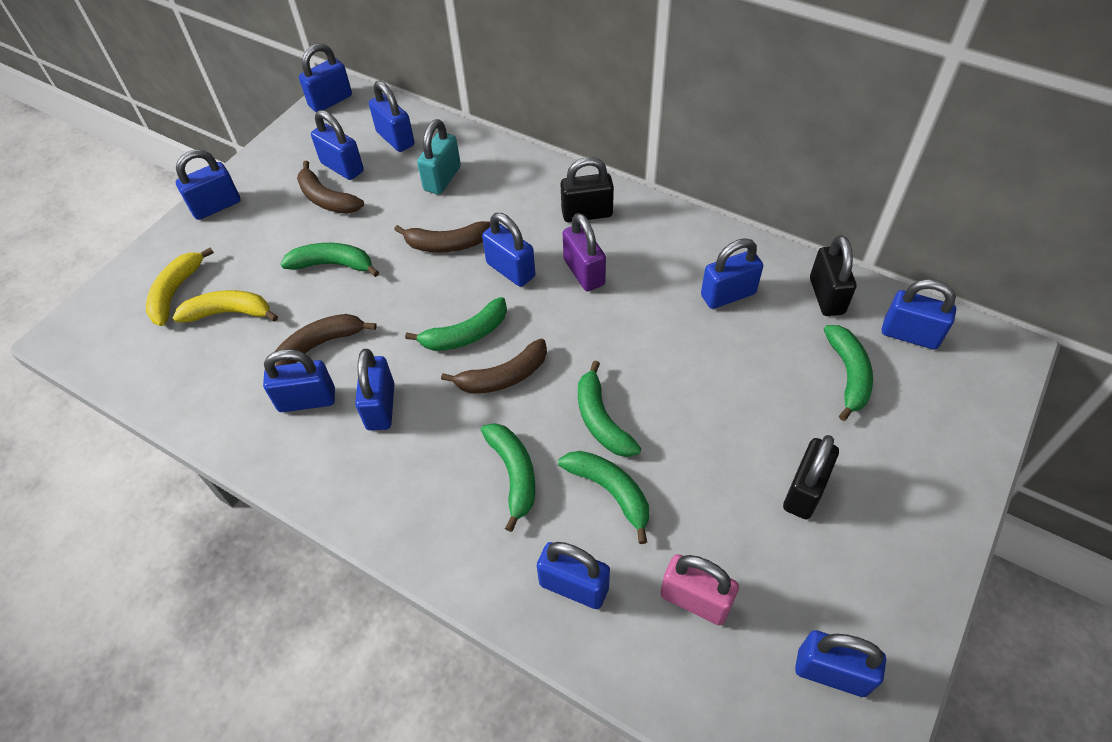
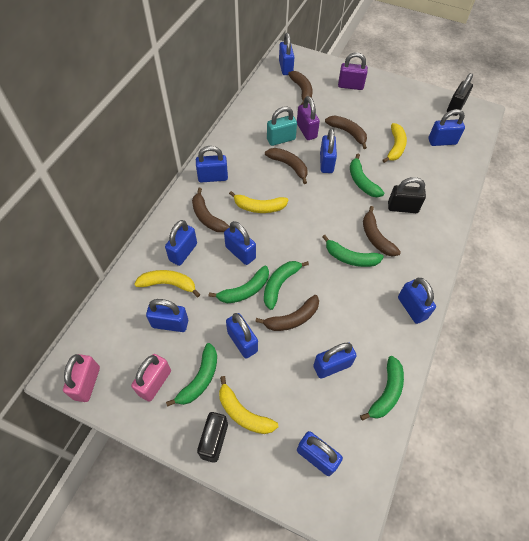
brown banana: [274,314,377,366] [297,161,364,214] [394,221,490,253] [441,339,547,394] = 4 -> [192,188,230,232] [255,295,319,331] [265,148,308,184] [288,71,313,105] [325,116,367,149] [363,206,401,257] = 6
pink padlock: [660,554,739,625] = 1 -> [63,354,100,402] [131,354,171,402] = 2
purple padlock: [563,213,606,292] = 1 -> [297,96,320,140] [338,52,368,90] = 2
yellow banana: [146,247,214,326] [173,290,278,323] = 2 -> [134,270,200,297] [219,376,278,434] [229,191,289,213] [382,123,407,163] = 4

